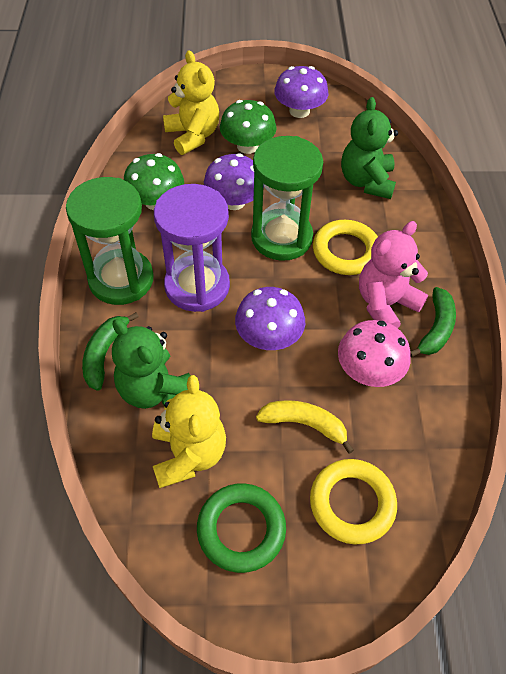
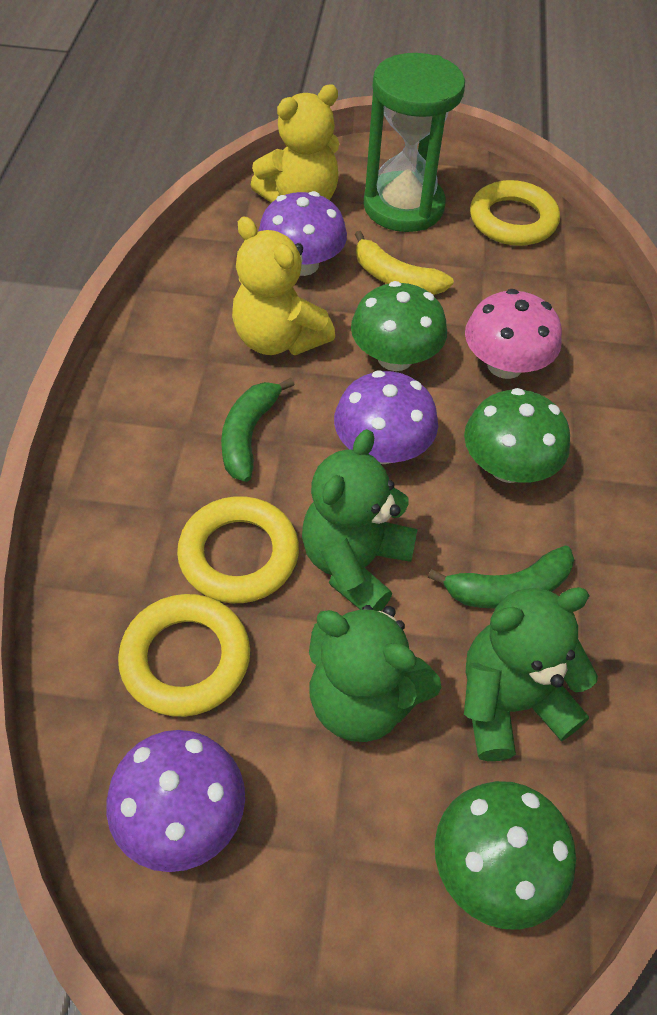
green hourglass: [66,177,154,305] [251,136,323,261] = 2 -> [363,53,465,232] = 1
green mushroom: [124,153,184,210] [220,100,276,154] = 2 -> [351,281,447,371] [435,781,576,930] [464,388,570,483] = 3
green ring: [197,483,286,573] = 1 -> none = 0
green teddy bear: [112,319,190,409] [341,97,398,199] = 2 -> [302,429,418,611] [309,605,441,742] [464,587,598,761] = 3
pink teddy bear: [359,221,428,328] = 1 -> none = 0
purple hourglass: [154,184,230,312] = 1 -> none = 0
yellow ring: [310,459,397,545] [313,220,378,275] = 2 -> [118,594,250,717] [177,496,299,603] [470,180,560,246] = 3

